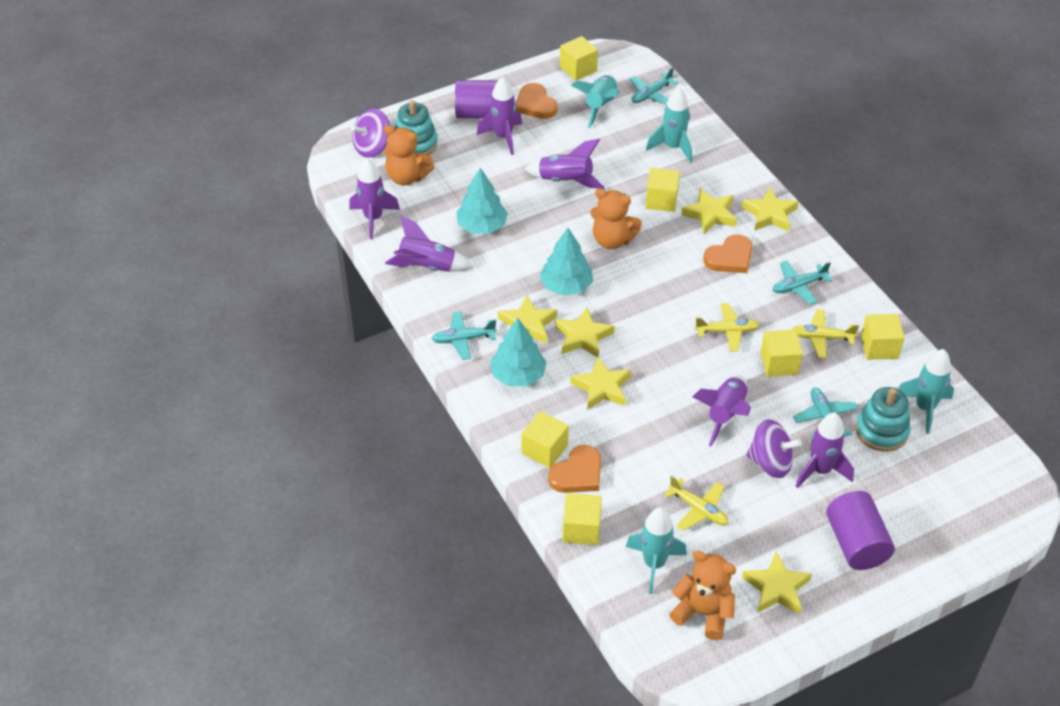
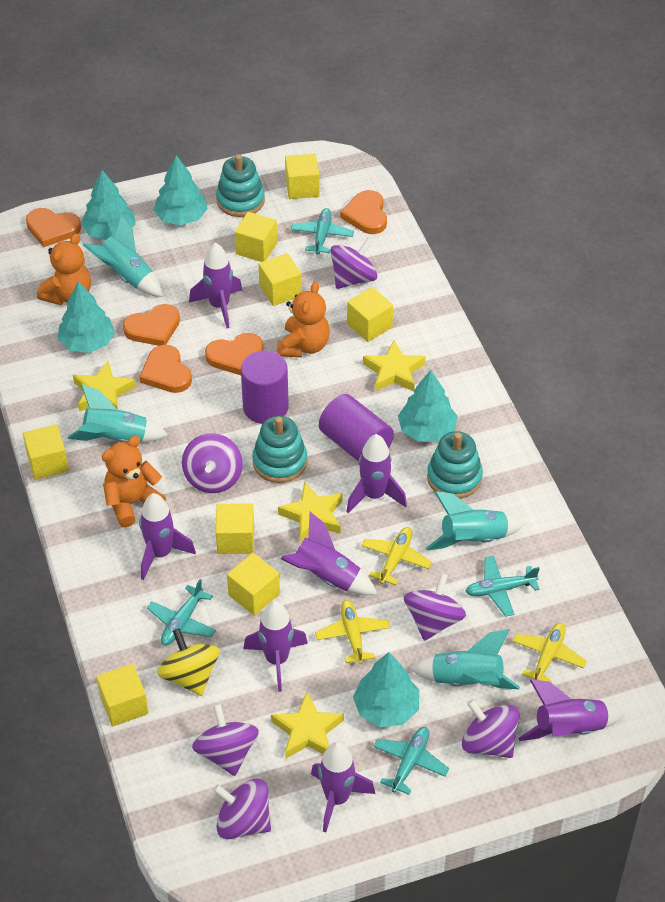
orange heart: [516,83,558,119] [548,445,601,493] [703,235,752,273] = 3 -> [26,208,81,247] [123,304,180,346] [139,345,192,393] [205,333,263,375] [340,190,387,234] = 5
purple rocket: [349,158,400,239] [385,215,473,272] [477,77,522,155] [525,139,605,189] [692,375,751,447] [796,412,854,488] = 6 -> [139,493,196,580] [189,243,242,328] [243,601,308,692] [281,512,378,595] [311,742,375,832] [346,434,407,513] [518,679,625,741] = 7
purple spinning top: [351,108,390,158] [747,420,802,478] = 2 -> [182,433,243,493] [192,704,259,776] [213,779,271,839] [330,238,377,289] [404,573,466,641] [462,699,519,758] = 6
turquoise stacking toy: [394,100,438,155] [855,387,911,452] = 2 -> [216,154,265,217] [252,416,307,483] [427,431,483,499] = 3
turquoise tree: [456,168,508,234] [490,318,547,386] [539,228,593,296] = 3 -> [58,281,115,353] [81,170,136,240] [153,155,208,225] [353,652,419,727] [398,370,457,442] = 5
yellow cube: [522,411,569,468] [560,36,598,81] [563,493,602,545] [645,168,680,212] [761,329,803,377] [861,314,904,360] = 6 -> [23,424,69,480] [97,664,149,727] [216,503,254,554] [227,553,280,616] [235,212,277,262] [259,253,302,306] [285,153,320,199] [347,287,393,342] = 8
yellow spinning top: none = 0 -> [157,628,220,696] = 1
yellow star: [498,295,557,343] [555,307,614,358] [570,356,631,410] [681,189,737,234] [742,187,798,232] [742,552,812,614] = 6 -> [73,361,136,412] [271,692,344,759] [278,482,343,542] [363,340,426,392] = 4

